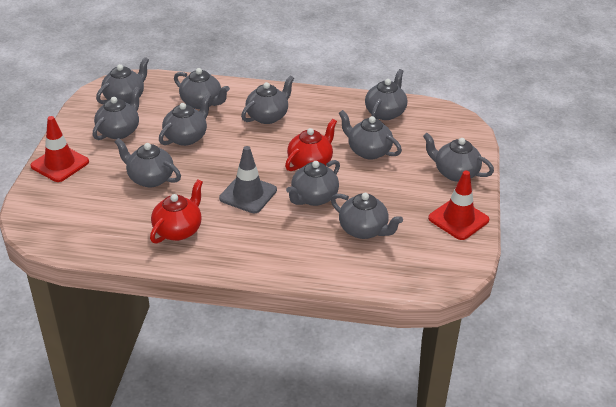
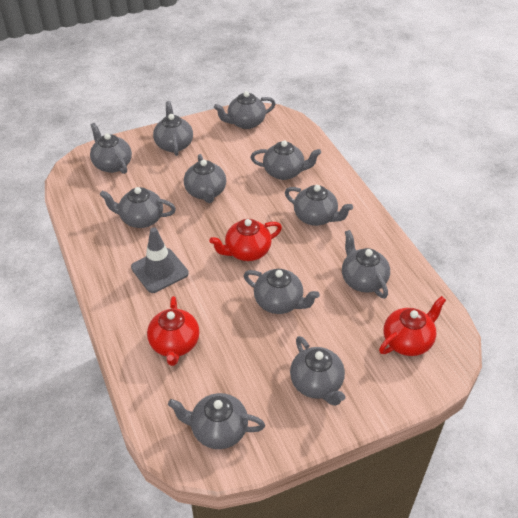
red teapot: [150,179,203,244] [285,119,337,171] = 2 -> [147,296,200,366] [209,219,282,261] [379,296,446,356] = 3
red traffic cone: [30,116,89,182] [428,171,489,240] = 2 -> none = 0

